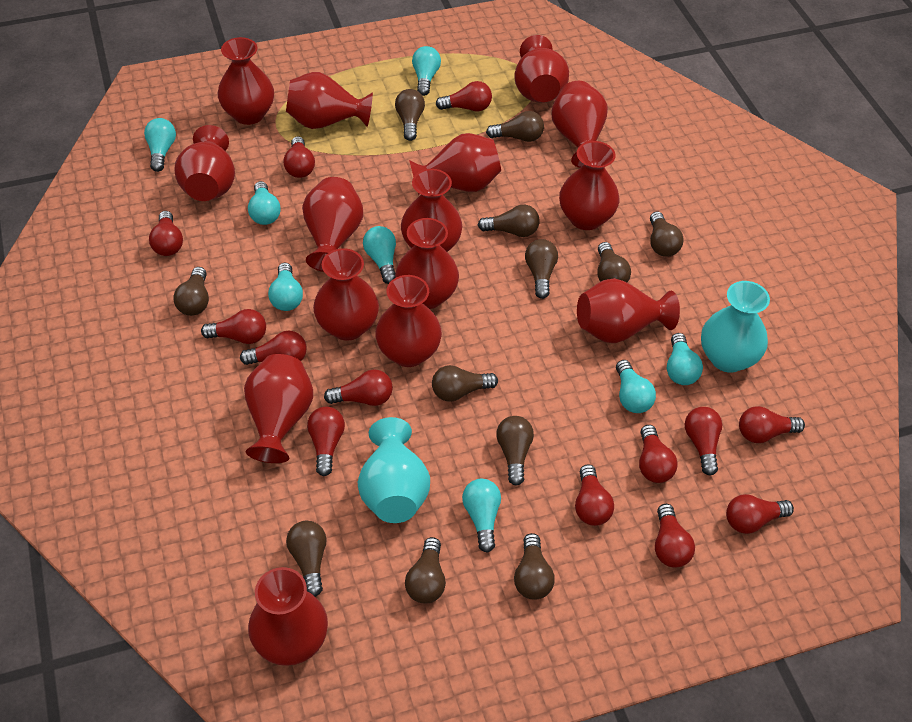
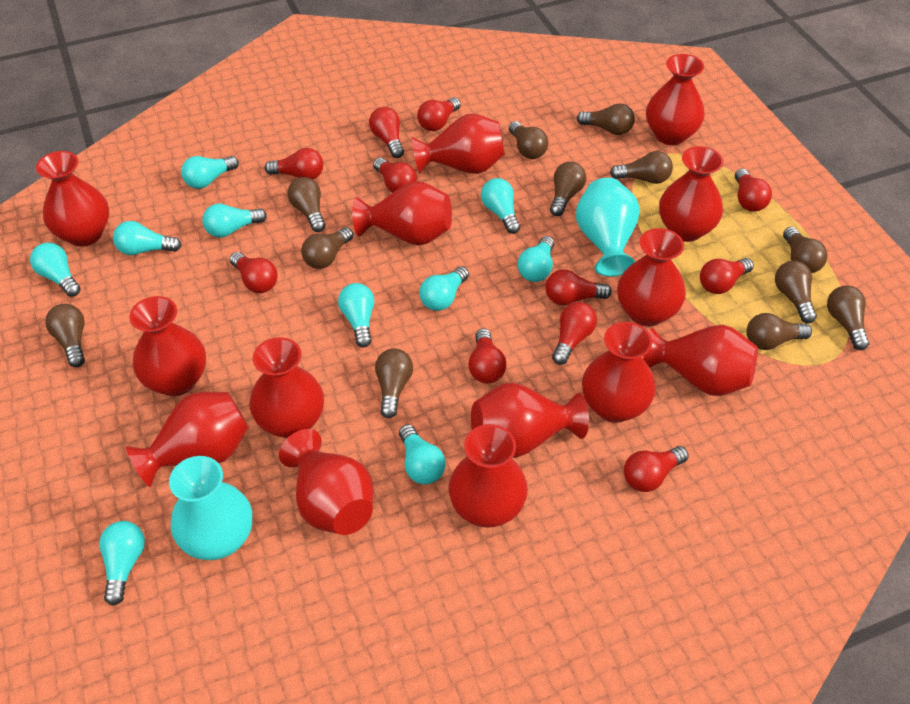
red light bulb: [149,211,183,256] [201,309,266,344] [240,331,307,365] [283,136,315,178] [307,407,345,476] [324,369,393,406] [436,81,492,112] [575,464,614,526] [639,425,678,483] [655,504,695,568] [685,407,722,476] [726,494,794,534] [739,406,805,443] = 13 -> [230,252,278,293] [265,148,323,179] [369,107,404,158] [373,158,417,193] [417,97,461,131] [468,328,507,383] [545,270,612,305] [552,302,597,365] [624,446,689,492] [700,258,754,294] [735,169,772,212] = 11
red vase: [174,125,235,201] [218,37,274,125] [244,354,313,463] [248,567,328,666] [286,72,373,129] [302,177,363,272] [313,248,379,341] [375,275,442,367] [395,218,459,309] [401,169,462,252] [409,133,501,195] [514,35,569,103] [552,81,608,168] [559,141,619,230] [577,278,680,343] = 15 -> [36,151,109,246] [126,392,248,487] [129,296,206,396] [250,337,324,438] [279,429,373,535] [352,181,452,246] [412,114,505,174] [448,424,528,528] [471,383,589,458] [582,322,656,423] [617,228,686,326] [643,325,758,396] [646,54,705,145] [659,146,724,242] = 14
turquoise light bulb: [144,118,176,172] [248,181,281,225] [268,263,303,311] [363,226,396,284] [412,46,441,96] [462,479,501,553] [616,360,656,413] [667,333,703,385] = 8 -> [30,243,81,297] [99,521,145,606] [113,221,181,255] [181,156,239,189] [202,203,267,238] [338,283,374,347] [399,424,446,484] [419,266,469,311] [481,178,520,234] [518,236,554,282] = 10

